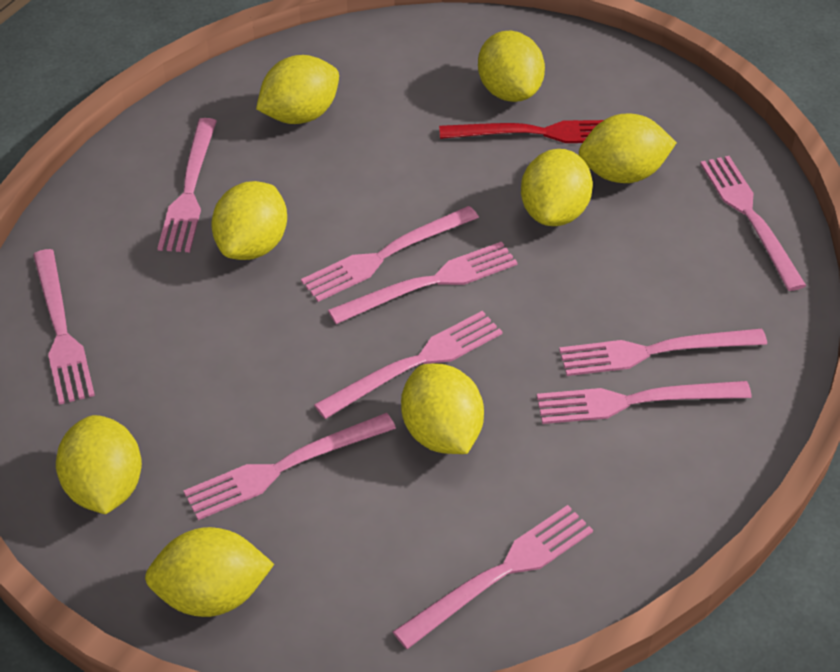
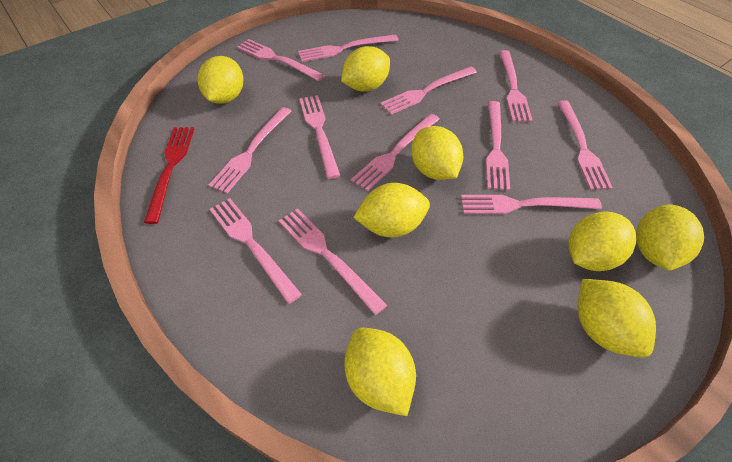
pink fork: [33,249,95,405] [157,118,217,252] [183,413,396,520] [301,206,479,302] [314,311,503,419] [328,241,518,324] [392,505,593,649] [537,381,752,424] [559,329,767,376] [700,156,806,291] = 10 -> [209,107,291,193] [210,198,302,304] [237,39,325,81] [279,209,387,315] [298,34,398,62] [299,95,340,179] [351,114,440,191] [380,66,477,115] [461,195,602,214] [486,101,510,191] [499,50,533,122] [557,100,613,190] = 12

